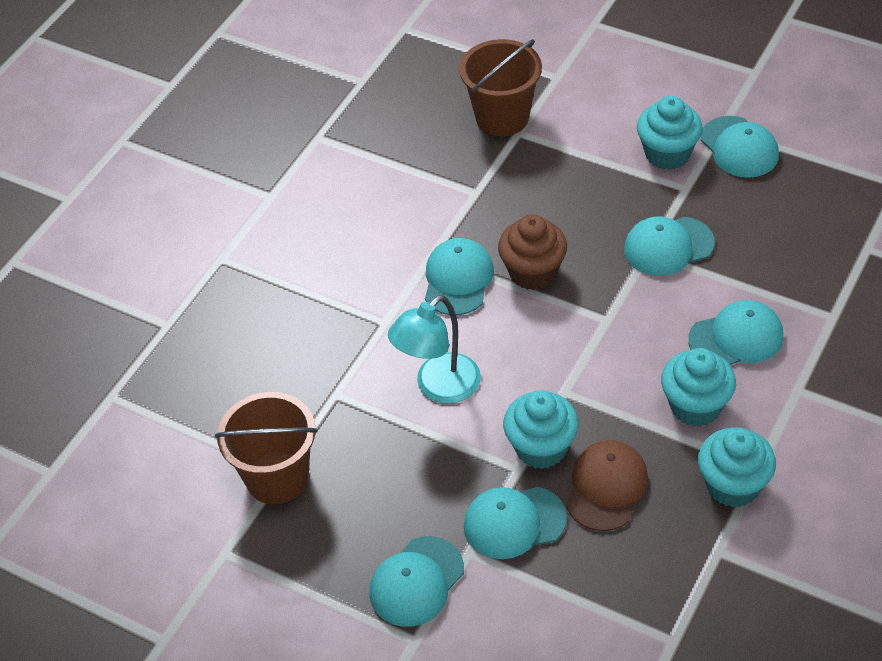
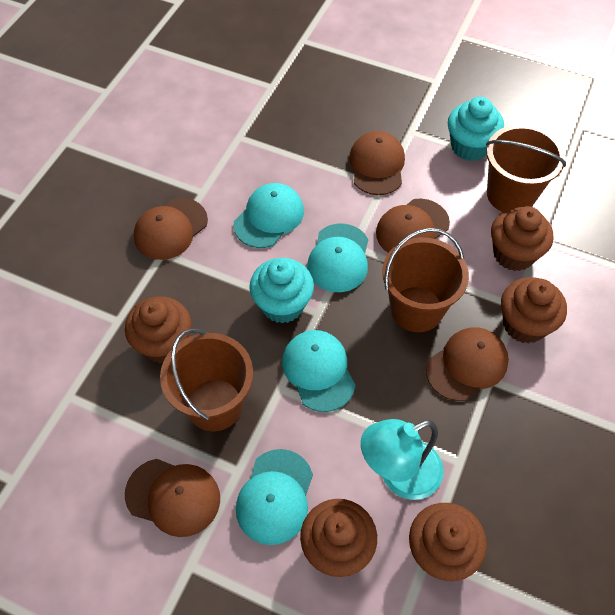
brown bucket: [215,392,318,504] [459,39,542,137] = 2 -> [160,329,253,431] [382,228,469,332] [486,124,566,212] = 3
brown cap: [566,440,648,531] = 1 -> [125,459,220,537] [134,198,208,260] [349,131,405,195] [376,199,450,253] [426,327,509,401] = 5
brown cupcake: [498,214,567,290] = 1 -> [125,296,192,363] [300,499,377,577] [409,503,487,581] [491,206,553,271] [501,277,567,344] = 5
turquoise cap: [370,536,464,627] [425,238,494,315] [464,487,567,559] [624,216,715,276] [688,300,784,365] [700,116,779,178] = 6 -> [234,183,304,248] [236,449,313,545] [282,330,355,412] [307,223,368,292] = 4
turquoise cupcake: [503,390,579,469] [637,96,703,170] [661,348,736,427] [698,427,776,508] = 4 -> [249,258,314,323] [448,97,504,161] = 2

